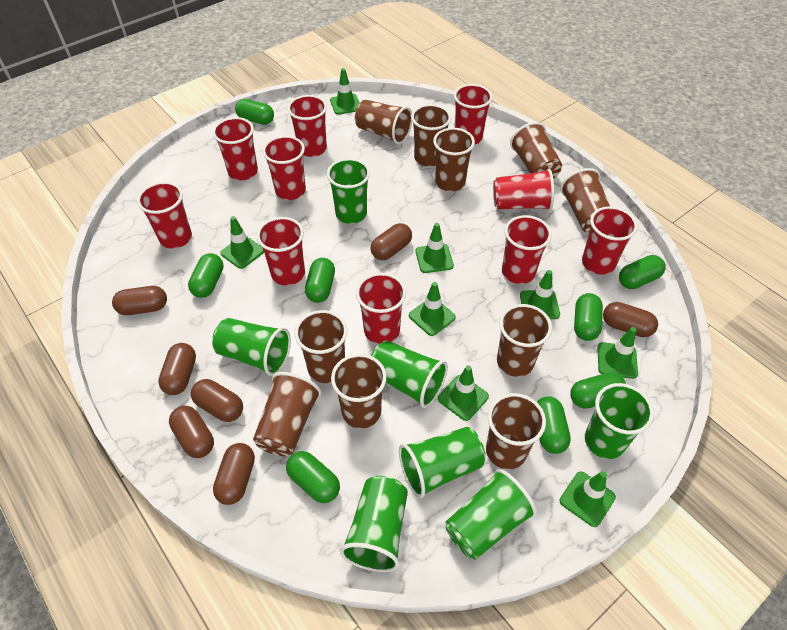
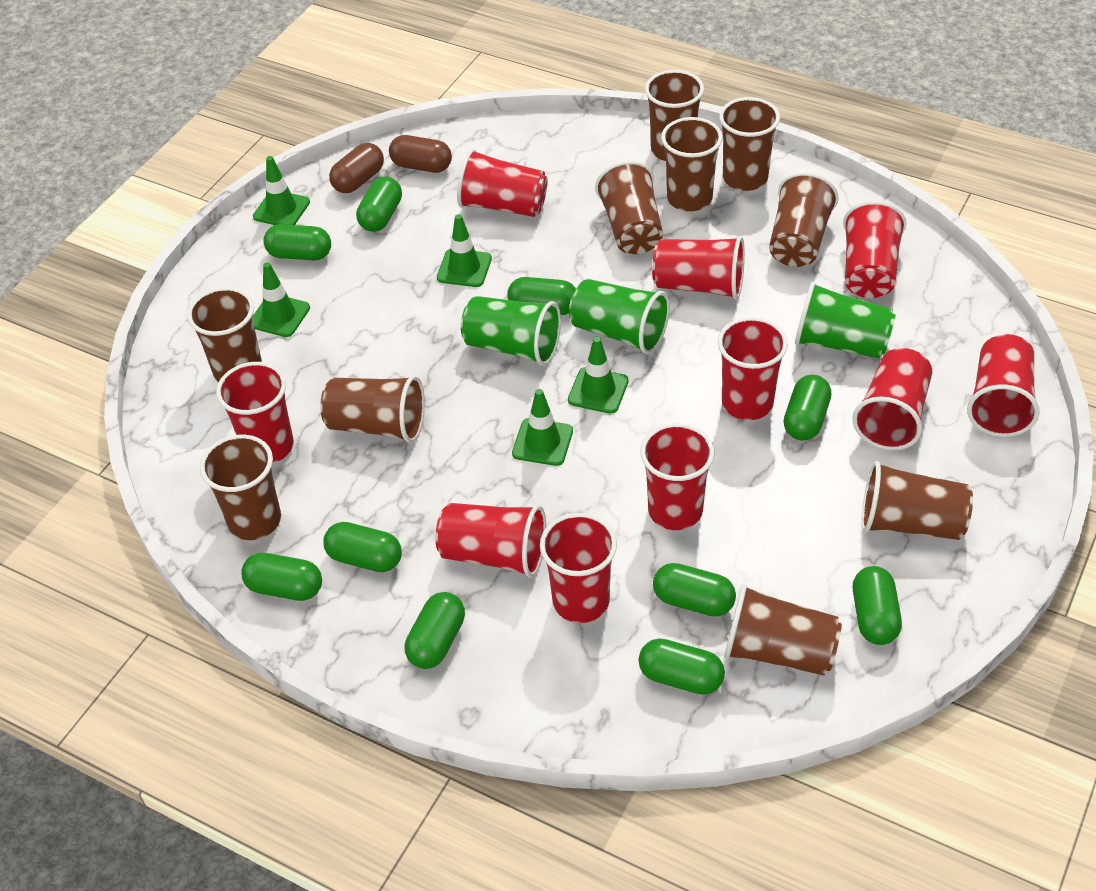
brown capsule: [112,286,167,315] [158,343,196,395] [169,406,214,458] [191,379,243,422] [213,443,255,505] [371,223,412,260] [603,302,658,337] = 7 -> [329,143,384,193] [389,135,452,173] = 2
green capsule: [188,253,224,298] [235,99,274,125] [286,451,340,503] [305,258,335,303] [537,396,571,454] [570,372,626,409] [574,293,603,341] [619,255,665,289] = 8 -> [241,553,322,601] [263,224,331,260] [323,522,402,572] [356,176,402,232] [405,592,465,669] [507,277,575,315] [638,638,725,695] [653,563,736,617] [784,375,831,441] [853,566,902,645] = 10
green cup: [212,318,291,376] [327,158,370,224] [340,476,408,572] [371,340,448,408] [399,427,485,498] [446,469,537,560] [585,383,654,459] = 7 -> [461,296,561,366] [569,279,670,354] [795,282,896,359] = 3
green traffic cone: [220,216,264,269] [330,68,360,115] [409,282,456,336] [416,223,454,273] [438,365,489,421] [520,270,560,319] [560,471,616,527] [597,327,638,379] = 8 -> [253,156,310,225] [253,262,310,337] [437,214,492,287] [512,389,573,466] [568,337,629,414] = 5

